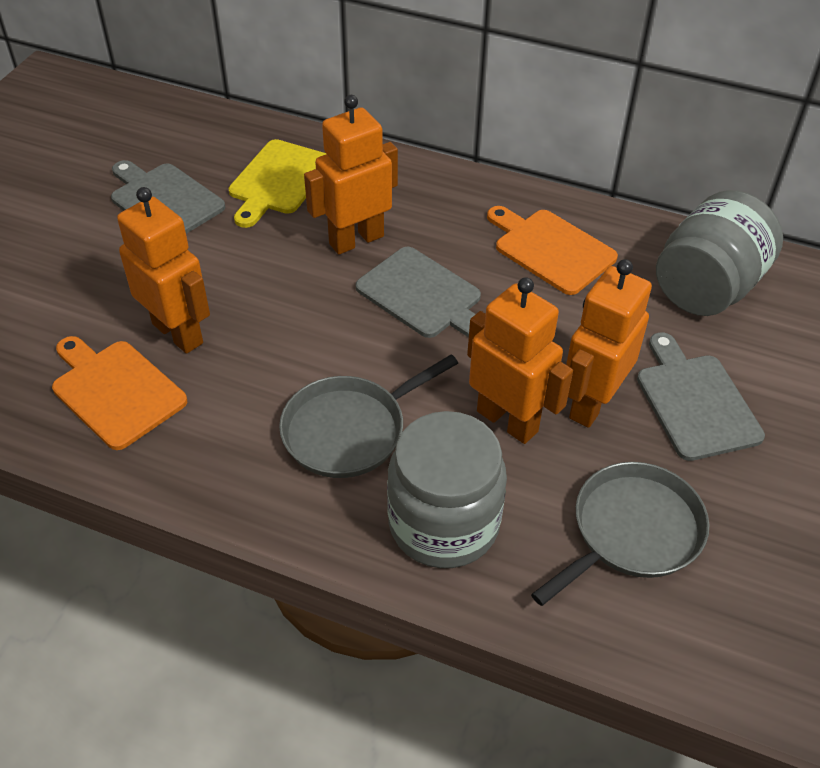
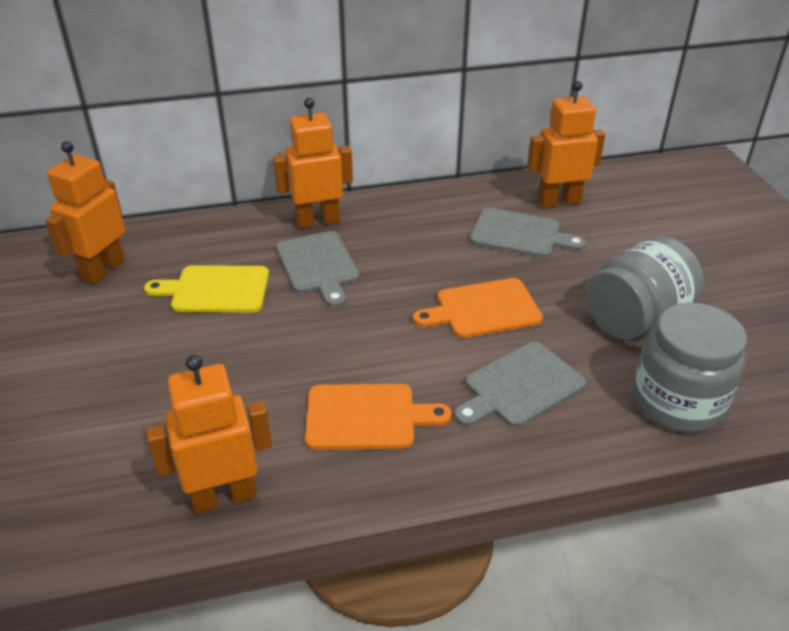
grey pan: [279,355,458,478] [531,462,710,606] = 2 -> none = 0

